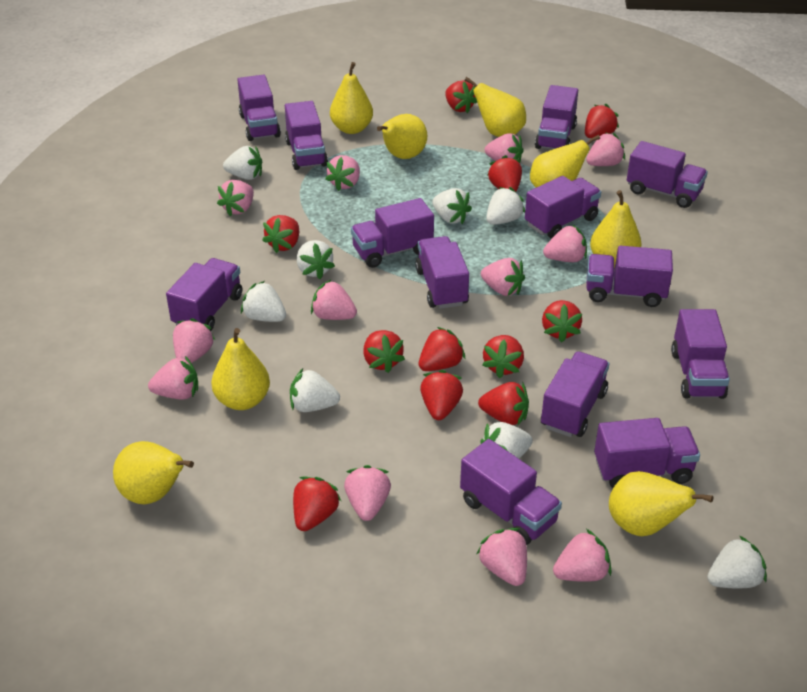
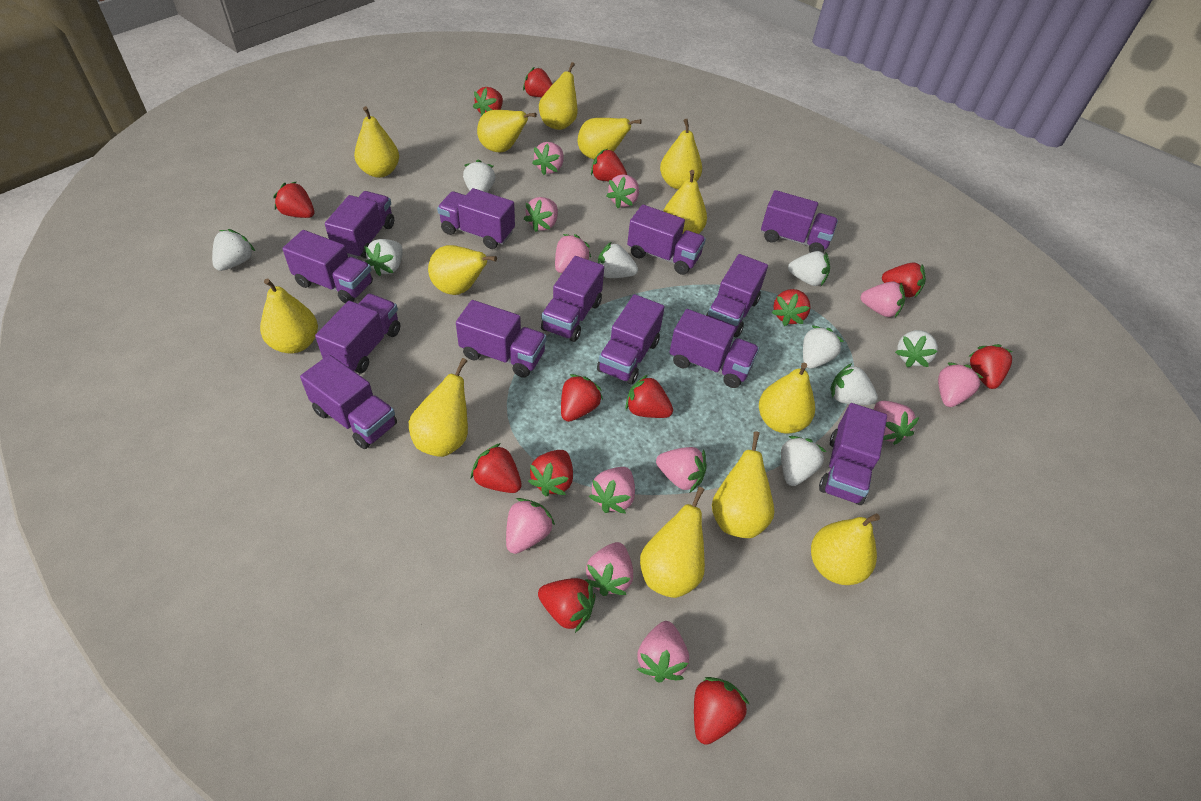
red strawberry: [262,215,299,253] [293,477,341,531] [363,330,405,373] [419,327,466,371] [420,370,463,420] [445,80,477,113] [478,382,529,425] [482,335,524,378] [487,155,522,192] [542,300,582,342] [585,104,619,138] = 11 -> [273,181,314,218] [471,443,522,493] [473,87,503,116] [523,67,553,97] [528,450,573,497] [538,578,596,633] [561,374,603,422] [591,149,627,181] [626,375,673,418] [694,677,749,745] [771,289,811,326] [882,263,926,297] [969,344,1012,389] = 13
white strawberry: [223,146,262,180] [241,281,286,322] [290,368,340,412] [297,240,335,279] [432,188,472,224] [480,422,533,459] [486,187,525,225] [707,535,767,588] = 8 -> [212,229,256,271] [364,239,403,277] [463,160,495,192] [598,242,638,278] [781,436,826,486] [788,251,830,286] [803,326,844,369] [831,363,878,405] [895,330,938,367] = 9
yellow pear: [113,441,194,504] [211,328,270,410] [330,62,373,134] [377,114,427,159] [464,77,526,137] [530,135,600,187] [590,190,642,269] [609,471,713,536] = 8 -> [260,279,318,353] [354,106,399,178] [409,358,468,457] [428,245,497,295] [477,110,537,152] [539,62,577,130] [578,118,642,159] [640,487,705,598] [660,119,702,189] [663,170,707,235] [712,431,774,538] [759,363,815,434] [811,513,880,585] = 13

